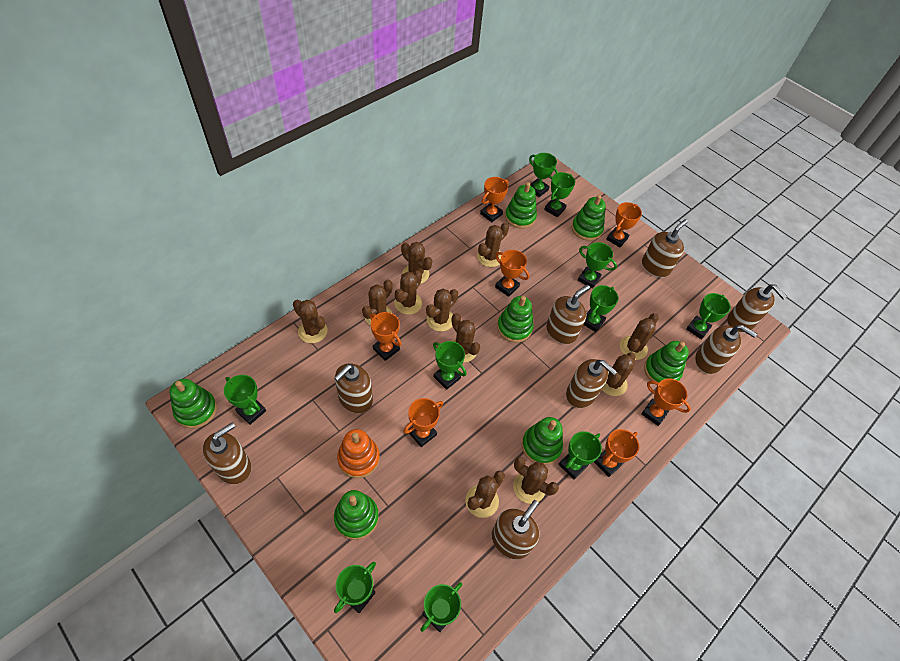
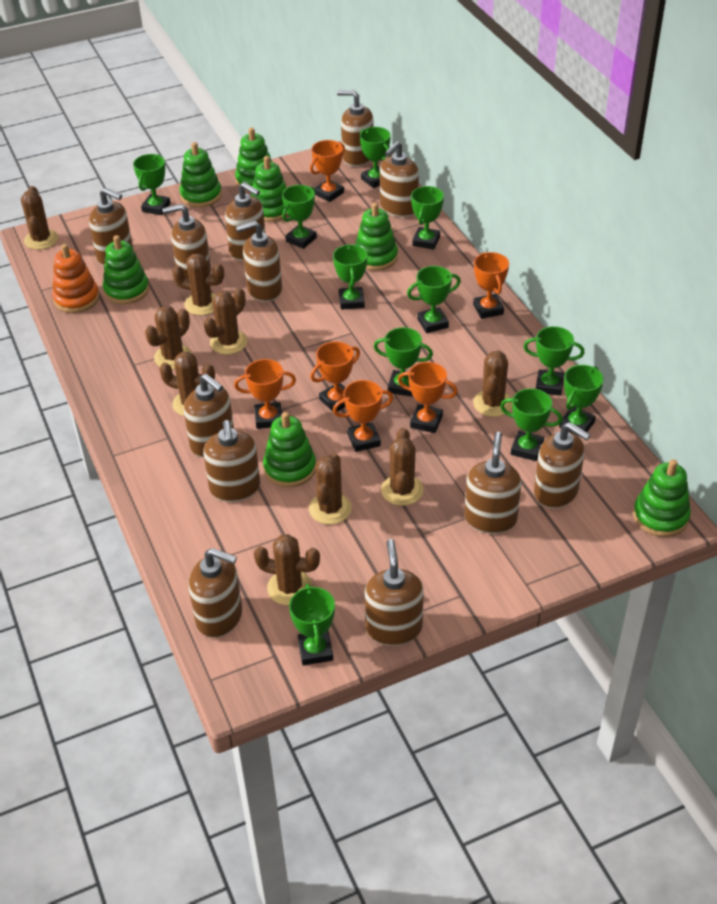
brown cactus: [293,300,328,343] [362,279,393,326] [394,271,422,315] [401,242,432,284] [426,289,458,331] [451,313,480,362] [465,470,505,518] [477,223,509,267] [513,457,559,504] [602,352,636,396] [620,313,659,360] = 11 -> [21,186,58,250] [145,306,192,369] [159,352,215,416] [172,253,224,315] [204,287,247,354] [254,534,320,605] [309,453,352,525] [381,428,424,506] [473,350,512,417] = 9
brown soap dispenser: [203,423,251,484] [334,363,373,413] [492,500,539,559] [546,285,590,344] [566,359,617,408] [642,219,688,278] [695,325,757,374] [727,285,787,333] = 8 -> [89,188,133,266] [162,204,211,279] [184,374,234,458] [188,548,242,638] [203,420,260,502] [225,182,265,261] [236,221,282,302] [337,90,374,167] [365,539,424,646] [380,141,419,217] [464,432,521,534] [534,422,591,508] = 12
green trophy: [224,375,266,425] [334,562,376,613] [420,582,462,632] [433,341,467,390] [529,153,558,197] [544,172,575,217] [558,431,602,479] [578,242,617,289] [583,285,618,332] [686,293,731,339] = 10 -> [133,154,171,215] [282,185,317,249] [289,584,335,665] [333,244,368,310] [360,127,391,188] [374,327,433,397] [407,266,461,333] [411,186,444,250] [500,388,562,461] [523,326,584,396] [559,365,604,436] = 11
orange trophy: [370,312,401,361] [403,398,443,447] [480,177,508,222] [495,250,529,297] [594,429,639,477] [606,202,642,247] [641,378,691,426] = 7 -> [234,359,296,429] [310,140,345,202] [310,341,360,412] [333,380,393,452] [398,362,458,433] [473,252,509,319] = 6

